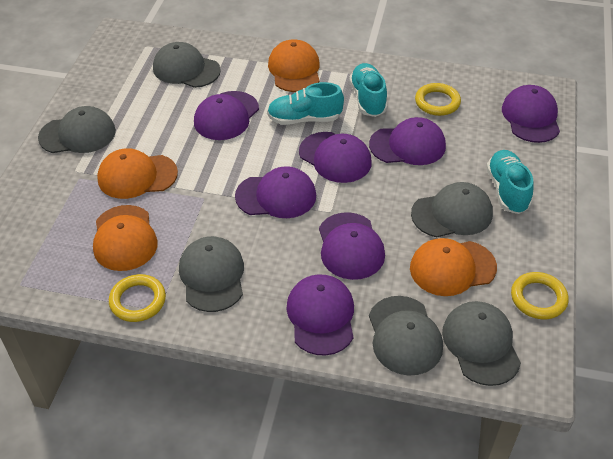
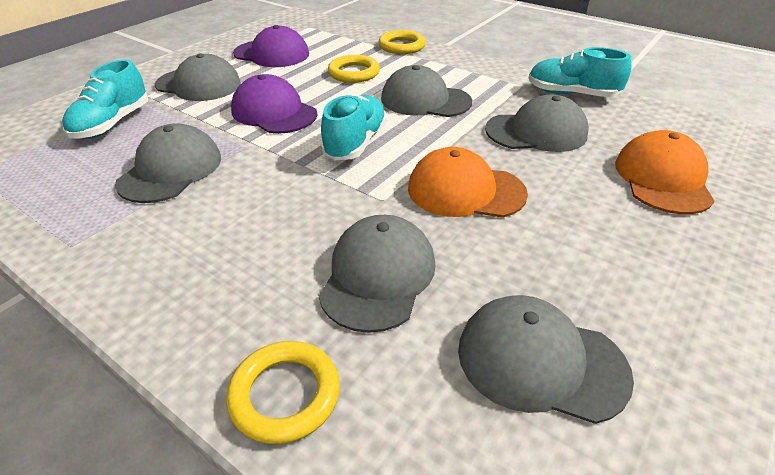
orange cap: [93,205,158,271] [97,148,178,199] [268,39,320,92] [410,238,497,296] = 4 -> [408,147,528,218] [615,130,715,214] = 2
purple cap: [194,91,259,140] [235,166,316,218] [286,274,354,356] [299,132,372,183] [319,212,385,280] [369,117,446,165] [502,85,560,143] = 7 -> [231,74,317,134] [233,25,309,67] = 2

